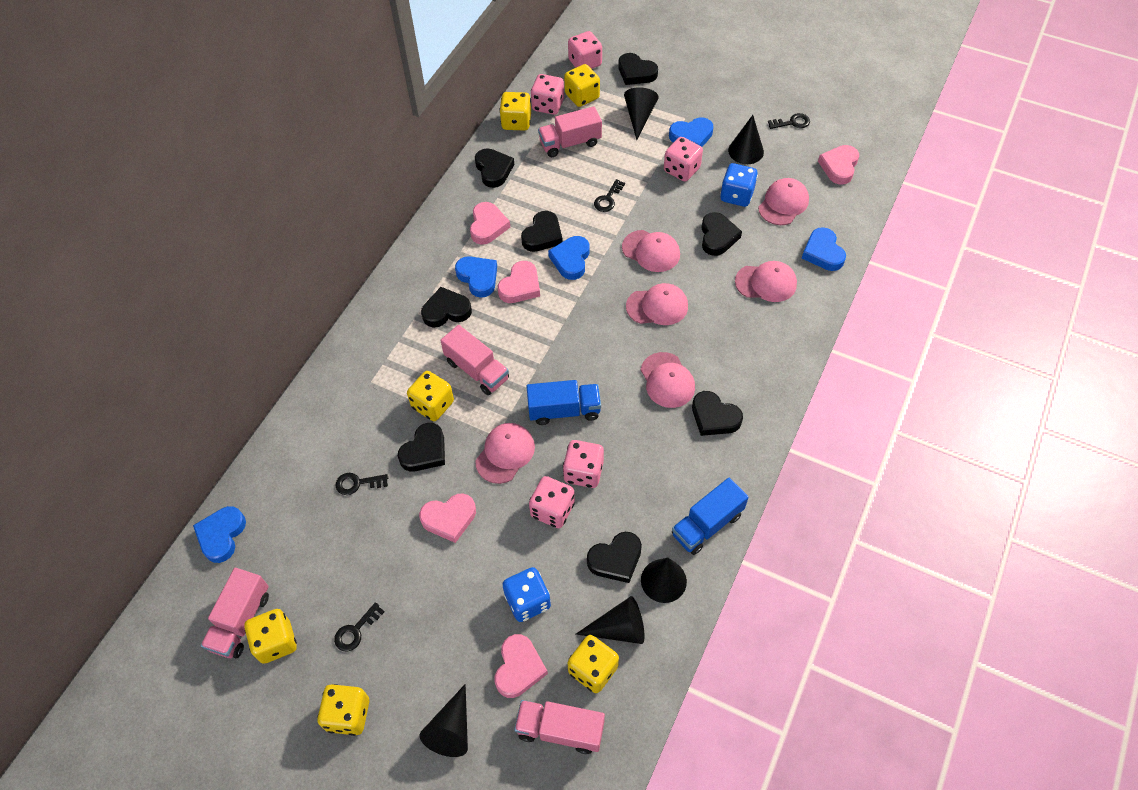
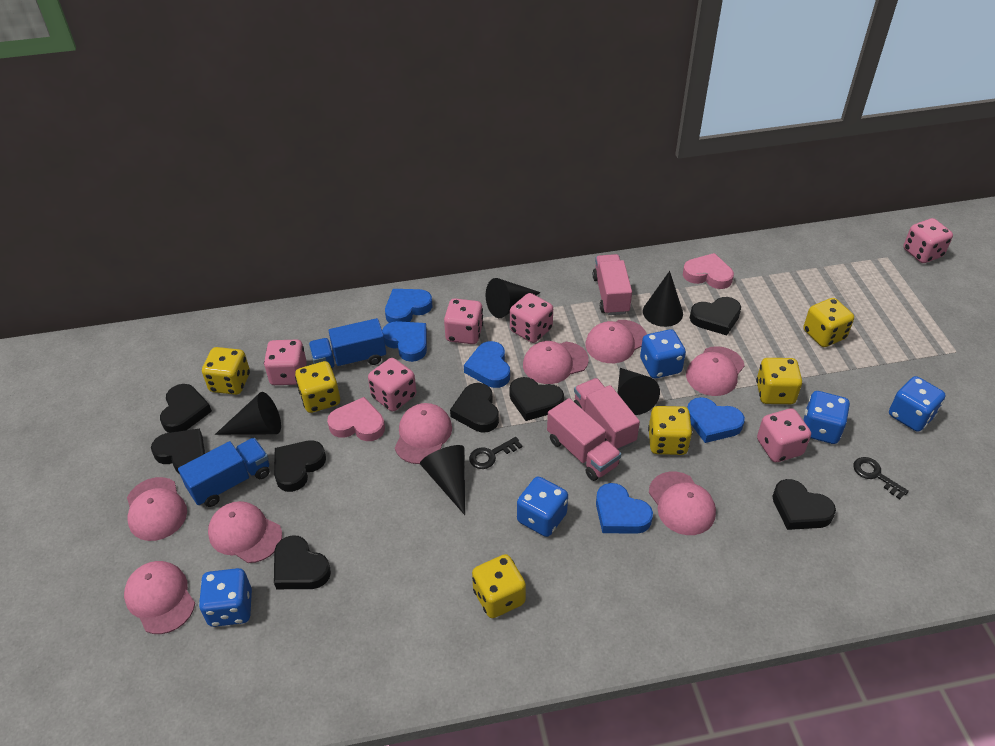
black key: [334,602,385,651] [335,473,388,495] [594,179,625,212] [768,113,810,129] = 4 -> [469,437,522,469] [854,457,909,499] = 2
blue dice: [502,567,551,622] [720,163,758,207] = 2 -> [199,568,252,627] [517,476,568,537] [640,329,686,379] [803,391,850,444] [889,376,945,432] = 5
pink cap: [475,423,535,484] [622,230,680,272] [626,283,688,325] [641,352,695,408] [735,261,797,302] [758,178,809,225] = 6 -> [124,561,195,634] [127,477,187,541] [208,501,282,563] [395,403,452,464] [523,341,589,384] [585,320,647,363] [649,472,716,535] [686,346,745,396] = 8
pink dice: [529,476,575,528] [531,74,564,115] [563,440,604,488] [568,31,602,69] [664,137,703,182] = 5 -> [264,340,307,385] [368,358,417,411] [444,298,483,344] [510,293,553,343] [757,408,811,462] [903,218,953,263] = 6
pink heart: [419,494,476,543] [470,202,510,245] [495,634,548,698] [498,261,540,303] [818,145,859,185] = 5 -> [327,397,385,441] [683,253,734,289] = 2
pink truck: [201,568,269,658] [440,325,509,395] [514,700,605,754] [538,106,602,157] = 4 -> [547,398,621,481] [574,378,640,450] [593,254,632,315] = 3

